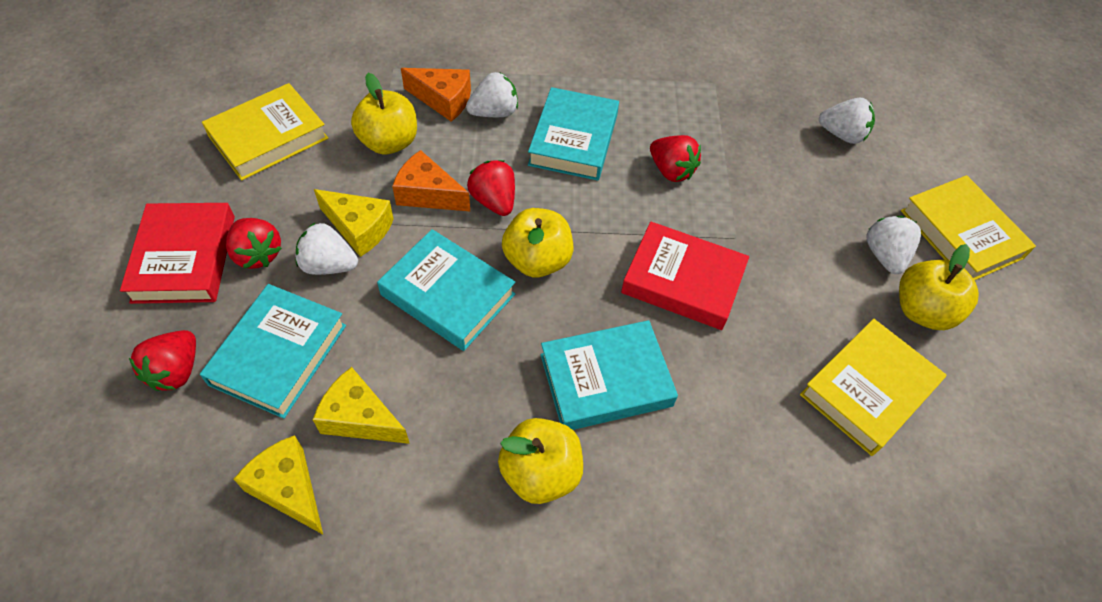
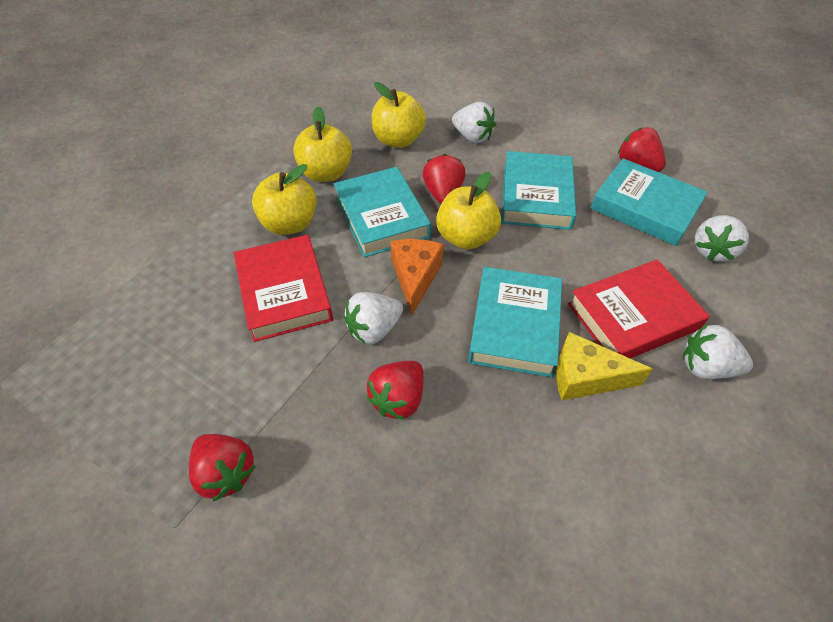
orange cheese: [392,150,470,211] [401,68,471,122] = 2 -> [390,239,444,315] = 1
yellow book: [202,83,328,180] [800,319,946,456] [901,175,1036,280] = 3 -> none = 0
yellow cheese: [234,435,323,534] [313,367,410,444] [314,189,394,257] = 3 -> [556,332,653,401] = 1

